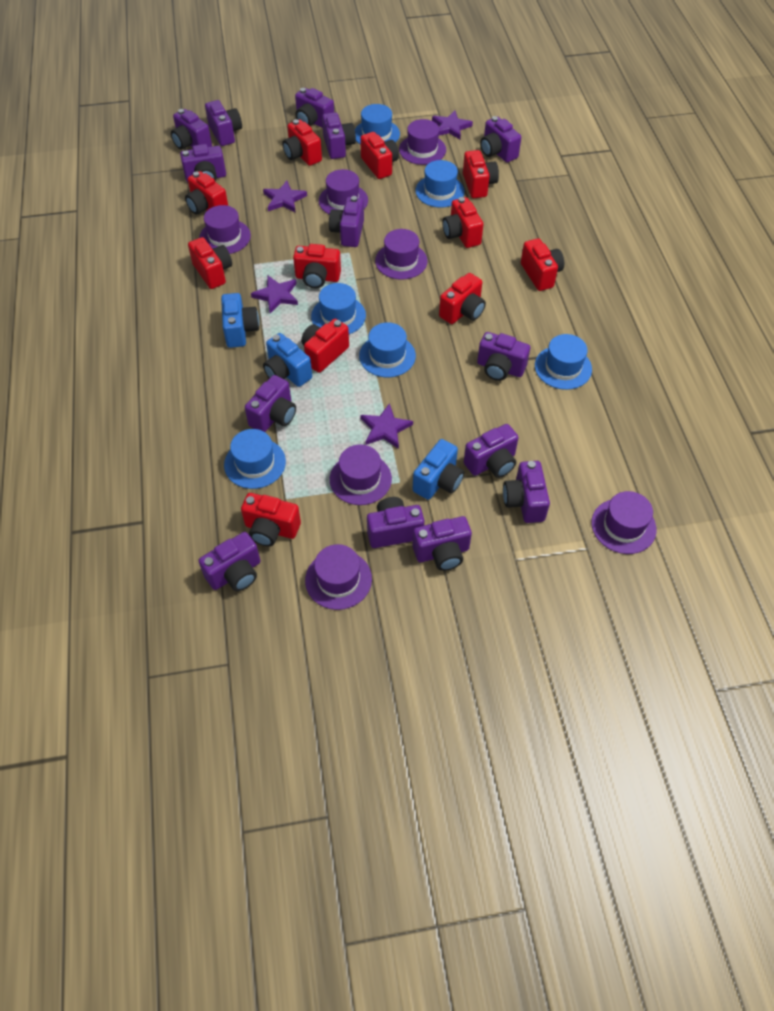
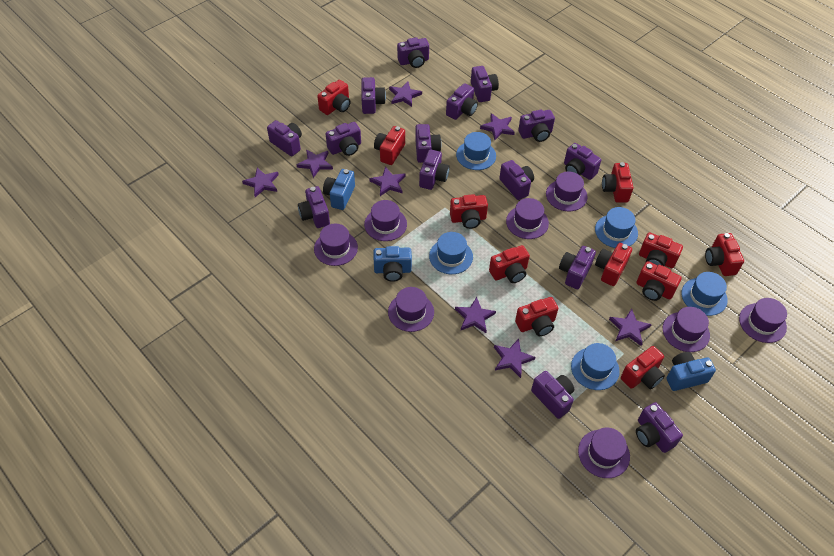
blue hat: [224,429,286,489] [311,283,366,334] [355,104,400,145] [359,322,416,377] [415,160,465,208] [535,334,592,390] = 6 -> [429,232,473,274] [456,132,496,170] [571,343,620,390] [595,207,638,248] [681,272,728,316] = 5
purple camera: [171,109,212,150] [180,144,226,182] [199,532,261,591] [205,100,242,146] [245,375,296,432] [295,88,334,128] [322,112,356,159] [329,196,364,247] [367,497,425,548] [413,516,472,571] [464,424,519,478] [477,332,530,381] [480,116,521,162] [503,461,550,523] = 14 -> [267,120,302,156] [298,186,330,228] [326,122,361,156] [362,77,386,114] [397,37,429,68] [415,124,441,163] [419,149,450,190] [446,83,478,120] [471,66,499,102] [499,160,534,200] [518,110,555,142] [531,371,574,419] [559,246,596,289] [564,143,601,180] [636,402,683,453] = 15
purple hat: [199,205,251,254] [305,544,372,610] [319,169,368,215] [330,444,392,505] [375,229,428,280] [399,119,446,165] [591,491,656,554] = 7 -> [314,224,358,266] [364,200,407,241] [388,287,434,332] [506,198,549,239] [546,171,588,211] [578,428,630,478] [663,307,710,352] [739,298,787,343] = 8
purple star: [251,276,298,313] [263,180,307,213] [360,403,413,449] [432,110,473,139] = 4 -> [242,168,279,197] [297,149,333,178] [369,166,406,196] [389,82,422,107] [455,297,496,333] [480,113,515,140] [494,339,535,378] [609,308,652,346] = 8

